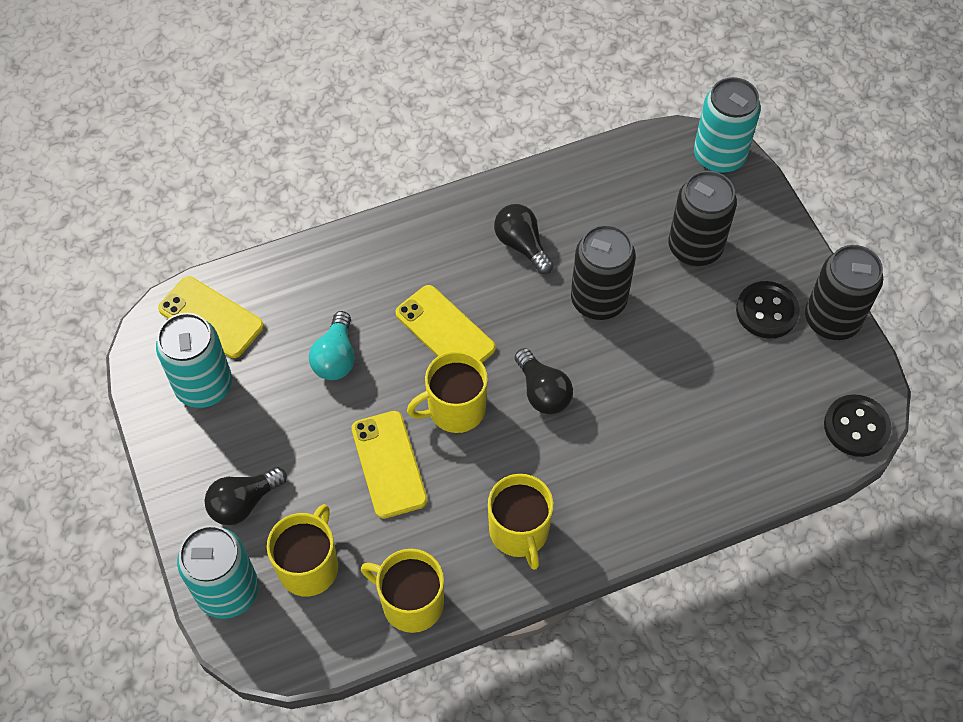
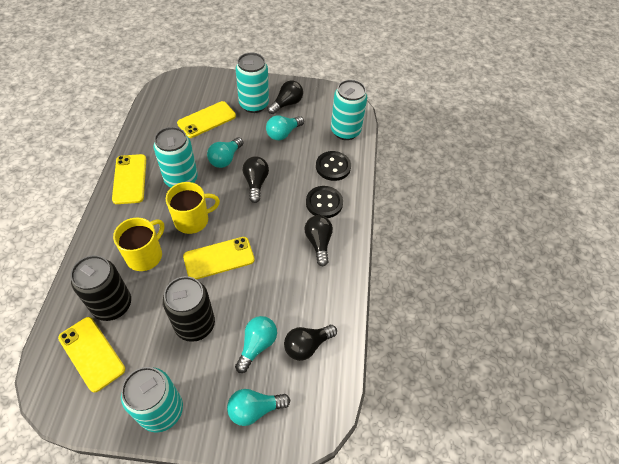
black can: [571,225,636,320] [668,171,737,267] [805,245,883,340] = 3 -> [70,255,131,321] [163,276,215,342] = 2
black light bulb: [204,467,287,525] [494,204,554,274] [515,348,573,414] = 3 -> [243,156,269,203] [268,80,303,114] [284,325,337,361] [304,215,333,267] = 4
turquoise can: [156,313,232,408] [177,525,259,619] [694,77,761,174] = 3 -> [121,367,183,433] [154,127,198,187] [236,53,269,113] [331,80,367,140] = 4
turquoise light bulb: [309,311,355,380] = 1 -> [207,137,243,168] [227,389,290,426] [235,316,277,373] [266,115,304,140] = 4
yellow mug: [267,504,338,597] [361,549,444,633] [407,351,488,433] [488,474,554,570] = 4 -> [113,218,165,271] [166,182,220,234] = 2
yellow phone: [158,276,264,358] [352,411,427,519] [395,285,496,363] = 3 -> [58,317,125,392] [112,154,146,204] [177,101,236,138] [183,237,255,279] = 4

